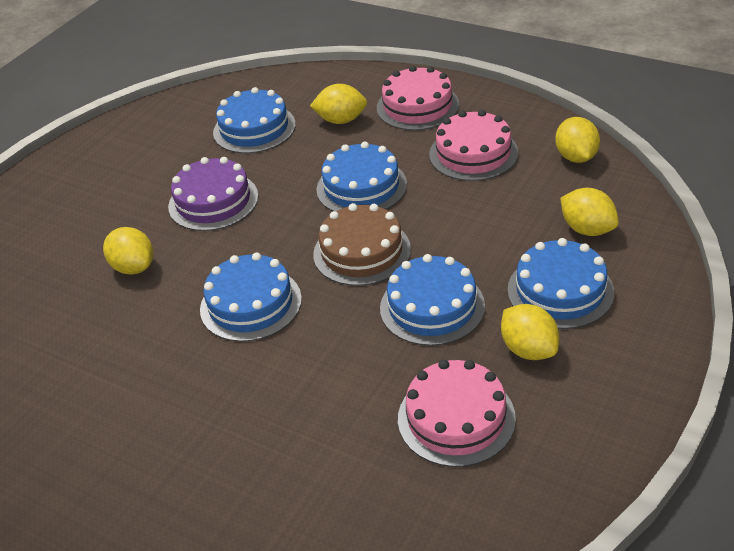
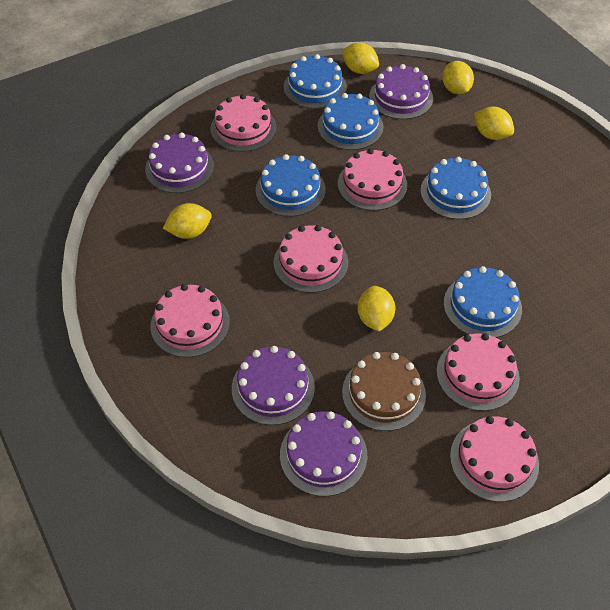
pink cake: [377,66,459,131] [398,360,516,467] [429,110,518,181] = 3 -> [151,284,230,358] [210,94,277,152] [274,225,348,293] [338,149,407,211] [437,333,520,411] [450,416,539,502] = 6
purple cake: [168,157,258,231] = 1 -> [145,132,214,193] [232,346,315,425] [280,411,367,496] [369,64,433,119] = 4

